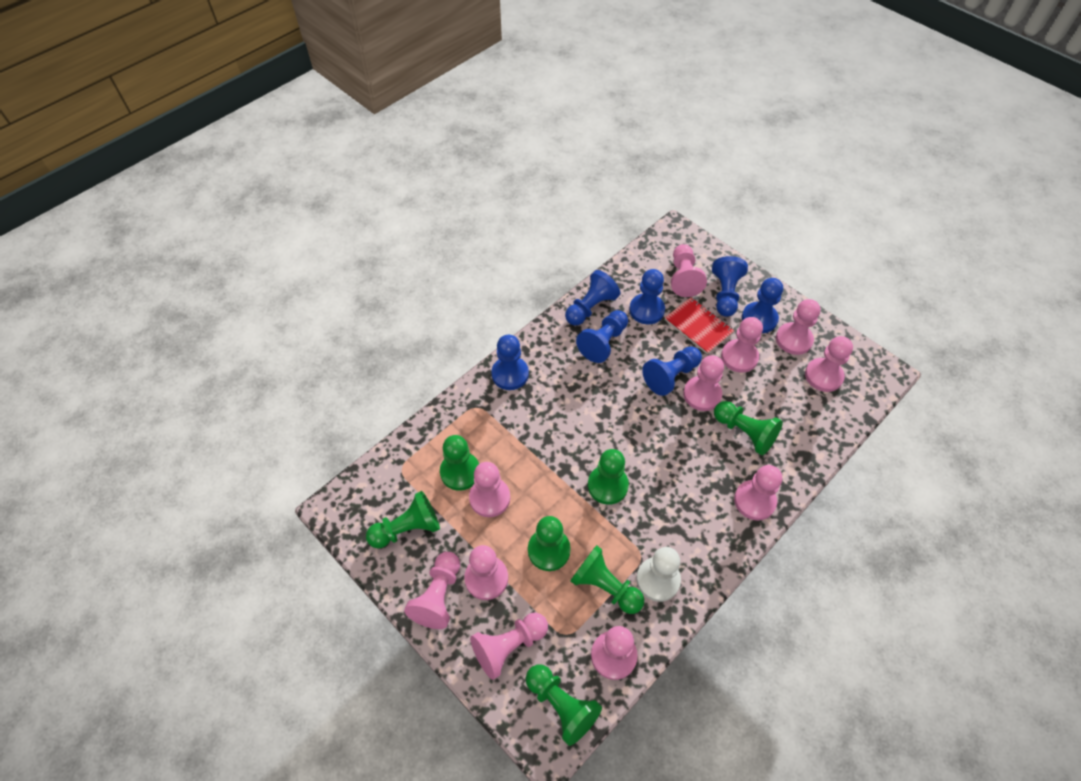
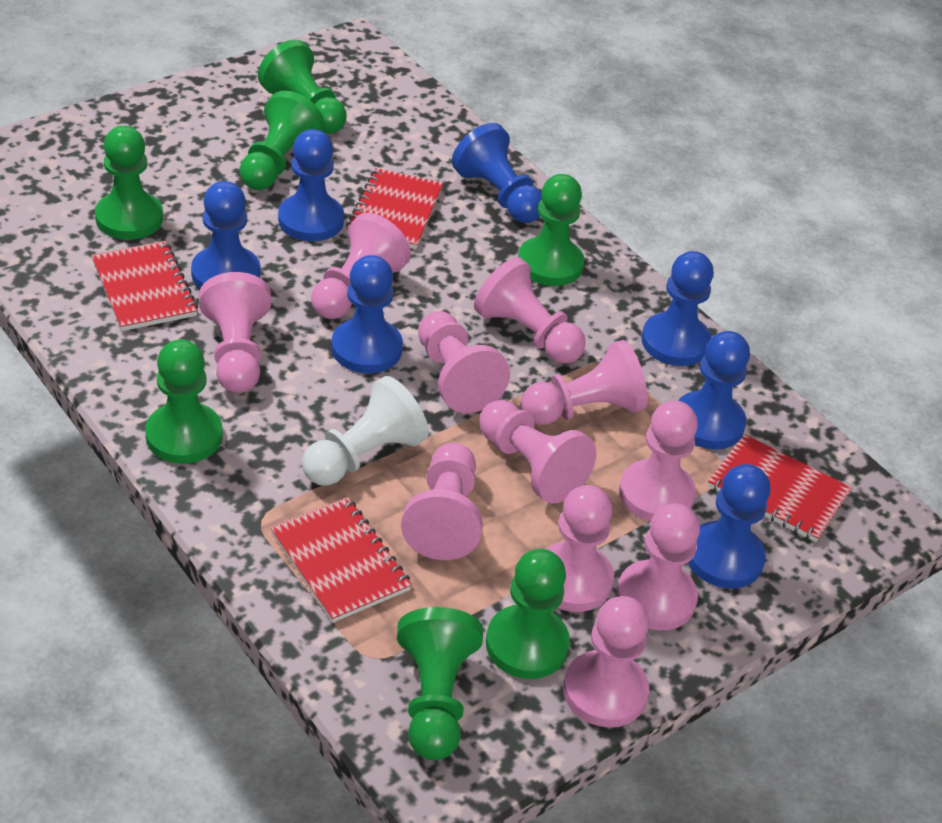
red notebook: [665,297,734,354] = 1 -> [91,241,198,331] [270,497,412,623] [346,168,443,249] [708,434,852,542] = 4

